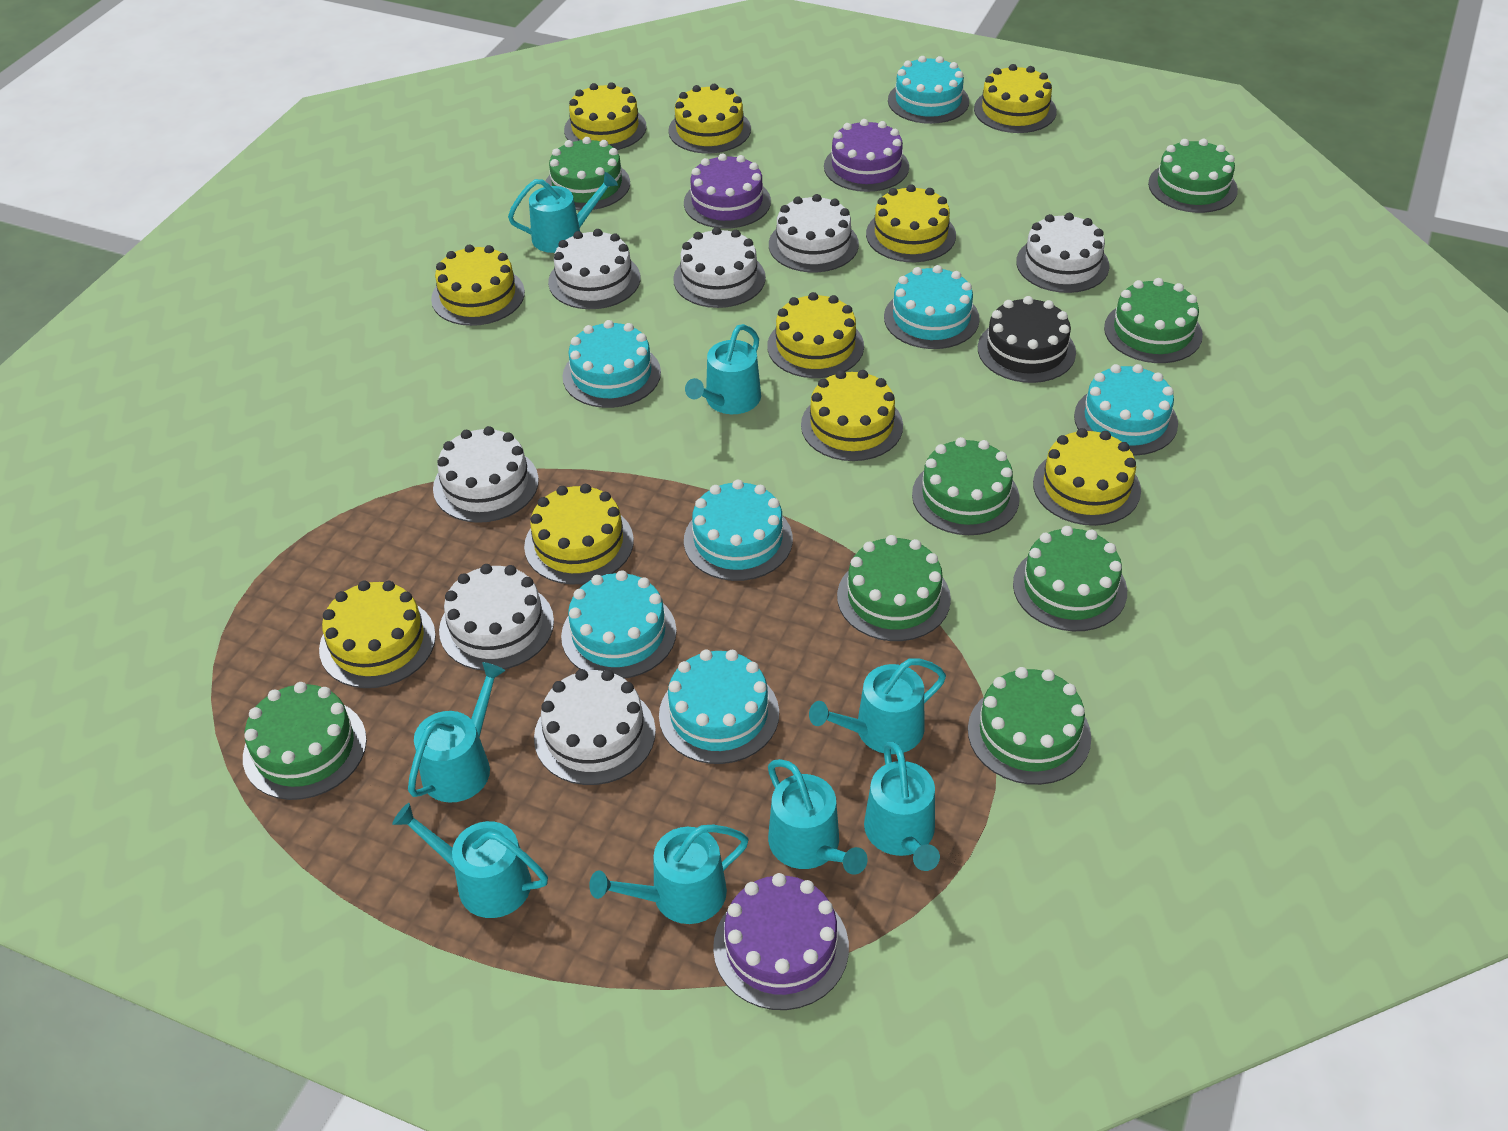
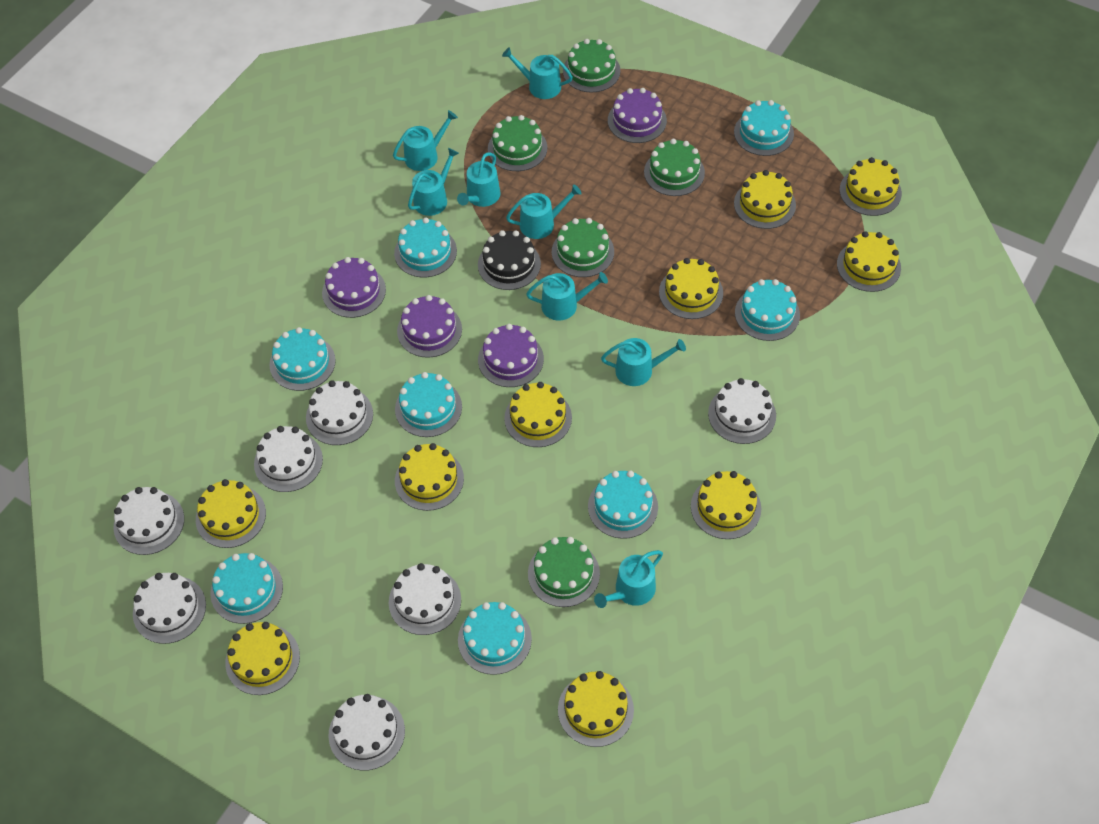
green cake: [243,682,367,800] [545,137,630,210] [837,535,951,641] [912,437,1020,535] [968,667,1091,785] [1013,526,1127,631] [1104,278,1203,363] [1148,139,1238,213] = 8 -> [488,115,547,171] [528,537,600,607] [552,218,614,277] [563,39,621,93] [644,139,705,196] = 5
purple cake: [684,153,771,229] [713,873,849,1010] [824,119,909,192] = 3 -> [322,257,386,318] [397,295,462,358] [478,324,544,387] [608,88,667,143] = 4
turquoise cake: [561,570,677,679] [563,320,661,408] [659,650,779,764] [684,480,793,581] [884,265,980,349] [888,56,969,124] [1074,364,1178,456] = 7 -> [210,553,283,624] [270,327,336,391] [394,217,457,277] [395,372,462,437] [458,602,532,675] [588,471,658,539] [734,100,794,156] [735,279,800,341] = 8

